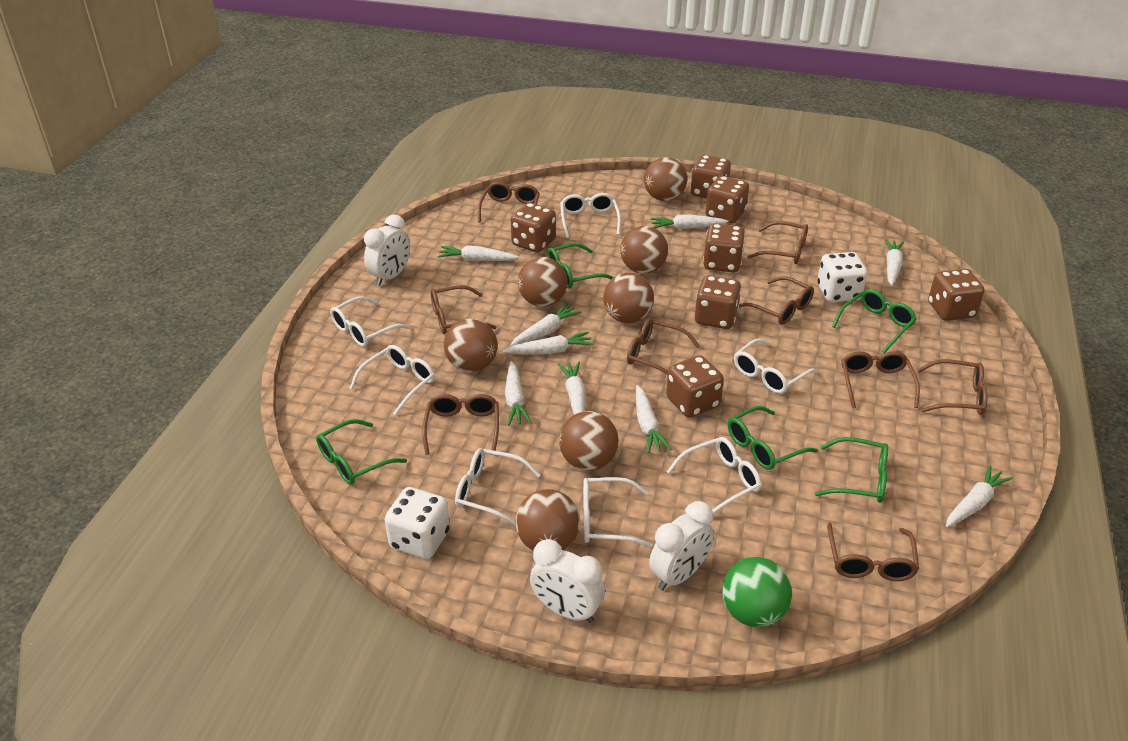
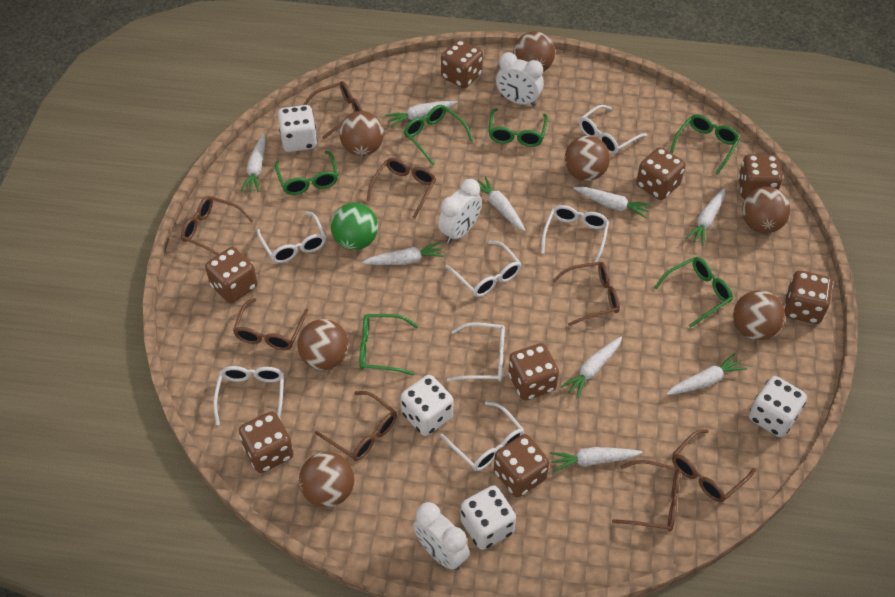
brown dice: [511,203,556,253] [666,355,724,418] [690,155,731,198] [695,275,741,329] [703,223,745,272] [705,176,749,223] [928,269,985,321] = 7 -> [205,247,258,303] [239,411,294,473] [441,39,483,88] [494,434,549,497] [508,343,559,401] [636,147,685,200] [738,154,783,199] [784,270,833,324] = 8
brown glasses: [422,394,499,455] [431,285,496,334] [478,182,540,222] [627,318,700,375] [739,276,814,325] [747,221,808,264] [827,523,919,581] [841,351,920,408] [917,359,988,415] = 9 -> [181,196,254,255] [233,298,309,350] [303,81,363,139] [315,391,397,461] [366,158,436,219] [552,262,620,326] [612,460,681,531] [672,429,756,502] = 8
green glasses: [316,419,407,485] [547,243,614,288] [728,406,818,470] [815,437,888,503] [832,289,917,353] = 5 -> [275,151,338,195] [359,314,418,375] [404,105,473,165] [488,108,548,147] [654,257,733,328] [670,114,740,175] = 6
white dice: [385,487,450,559] [817,252,868,302] = 2 -> [278,105,317,152] [401,375,453,436] [460,485,516,550] [749,376,807,437] = 4

